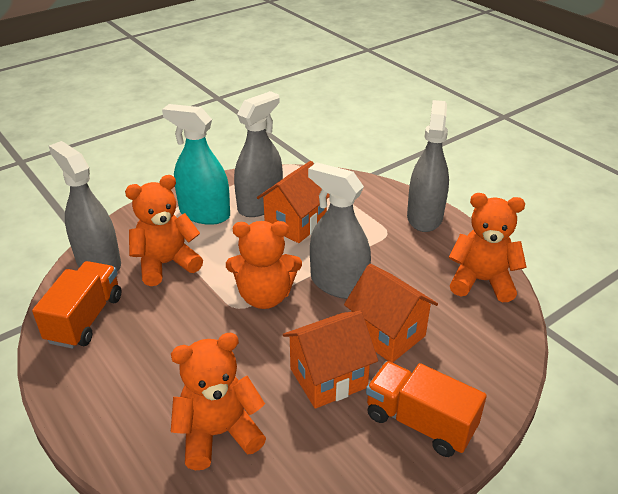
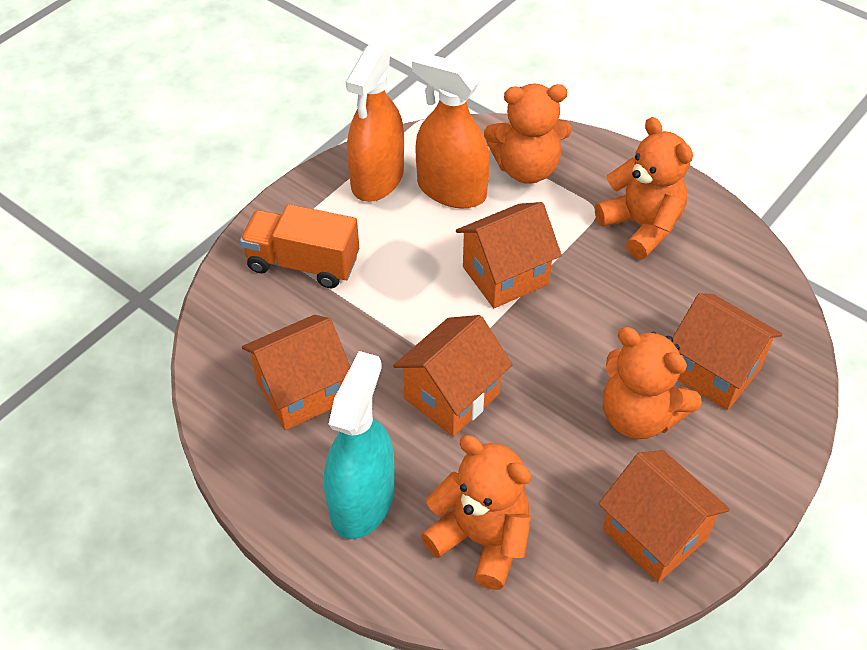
grey spray bottle: [49,141,121,272] [234,91,283,217] [308,162,371,299] [407,100,449,232] = 4 -> none = 0
orange house: [257,161,330,243] [283,311,378,409] [344,264,438,363] = 3 -> [242,315,350,430] [393,315,513,437] [456,202,562,308] [598,450,730,583] [672,293,782,410] = 5
orange spray bottle: none = 0 -> [346,45,404,202] [412,52,490,208] = 2
orange truck: [32,261,122,349] [366,361,487,457] = 2 -> [240,204,359,288] = 1

